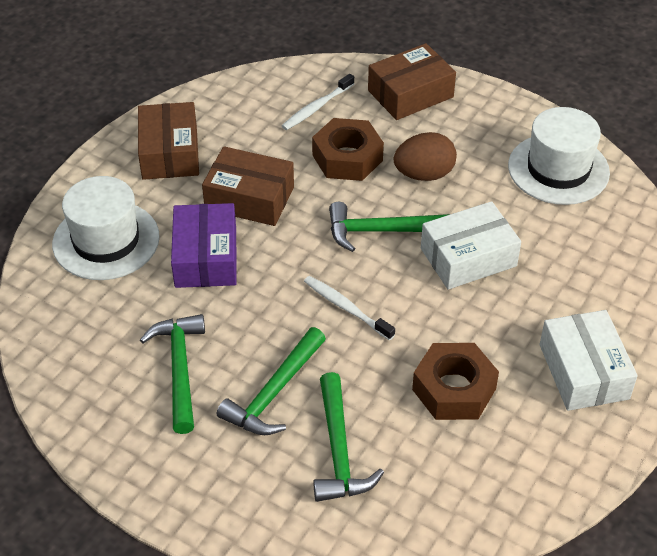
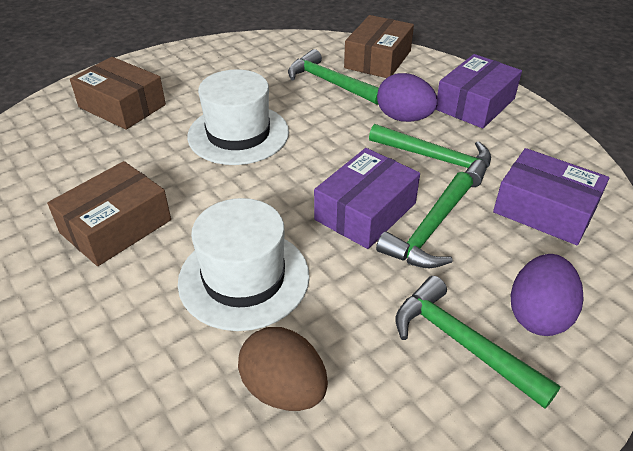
brown nut: [312,118,384,181] [412,343,499,420] = 2 -> none = 0
purple box: [171,203,237,288] = 1 -> [314,148,420,249] [436,54,522,129] [493,148,609,245] = 3
purple egg: none = 0 -> [377,73,438,122] [511,254,583,336] = 2
white box: [421,201,521,289] [540,310,638,411] = 2 -> none = 0
white toothbrush: [282,74,354,130] [304,276,395,341] = 2 -> none = 0

